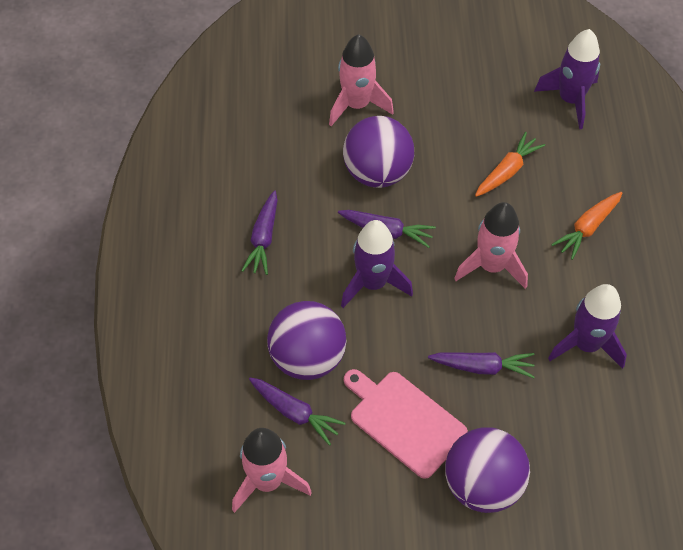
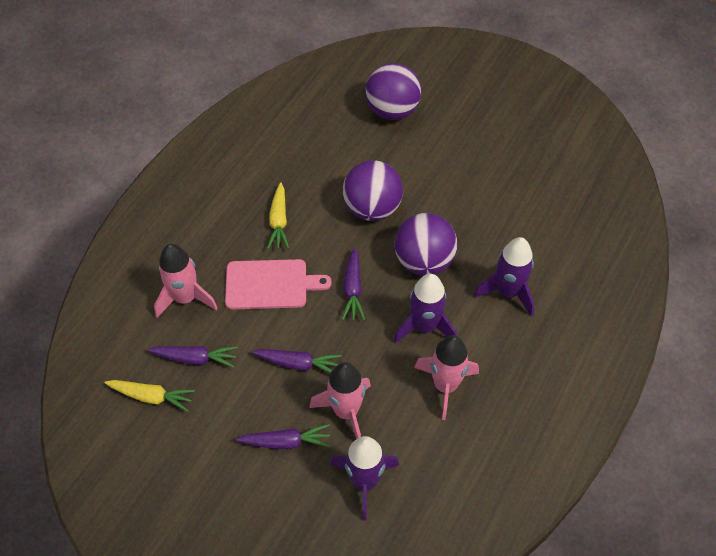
orange carrot: [475,132,545,197] [551,192,622,260] = 2 -> none = 0
yellow carrot: none = 0 -> [105,380,195,412] [267,182,289,249] = 2

